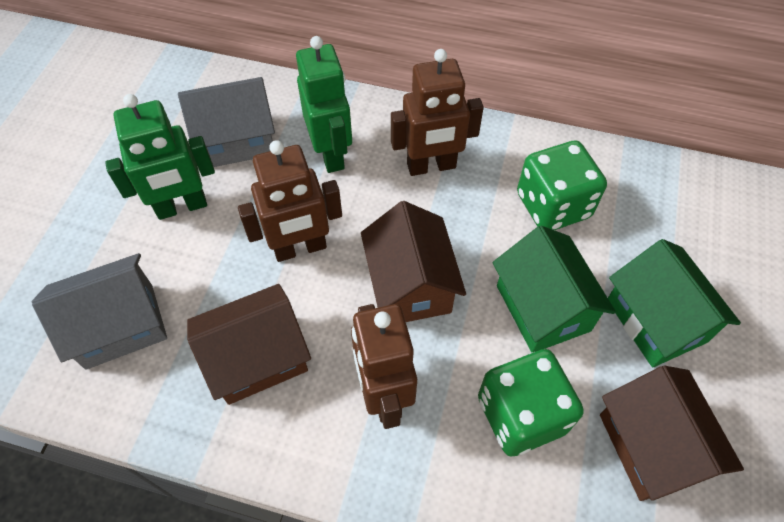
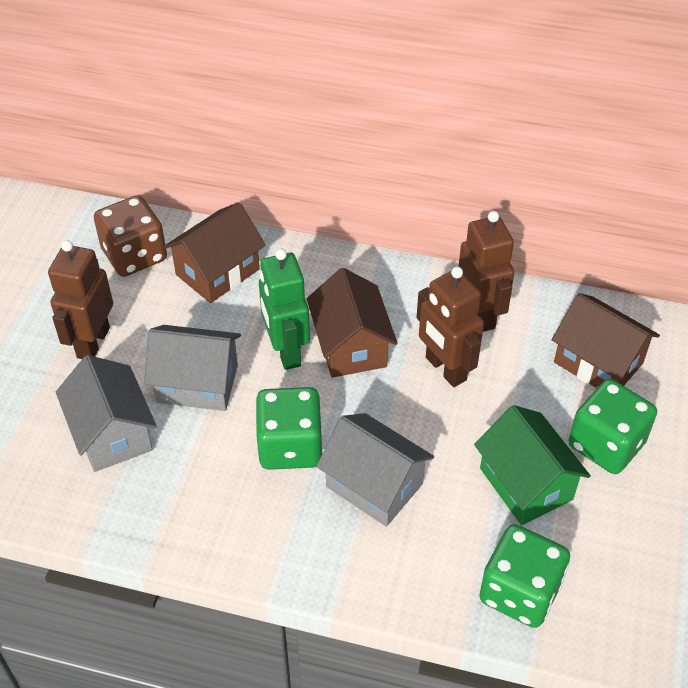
brown dice: none = 0 -> [94,195,167,277] = 1
green dice: [478,349,584,456] [517,140,607,230] = 2 -> [256,387,323,470] [479,524,570,628] [568,379,657,474] = 3
green house: [493,226,616,353] [608,239,741,367] = 2 -> [474,405,591,525] = 1
green robot: [105,94,215,220] [296,36,352,173] = 2 -> [259,249,310,370] = 1
grey house: [32,253,167,370] [178,77,275,167] = 2 -> [56,355,157,472] [144,325,241,411] [316,413,434,527] = 3

